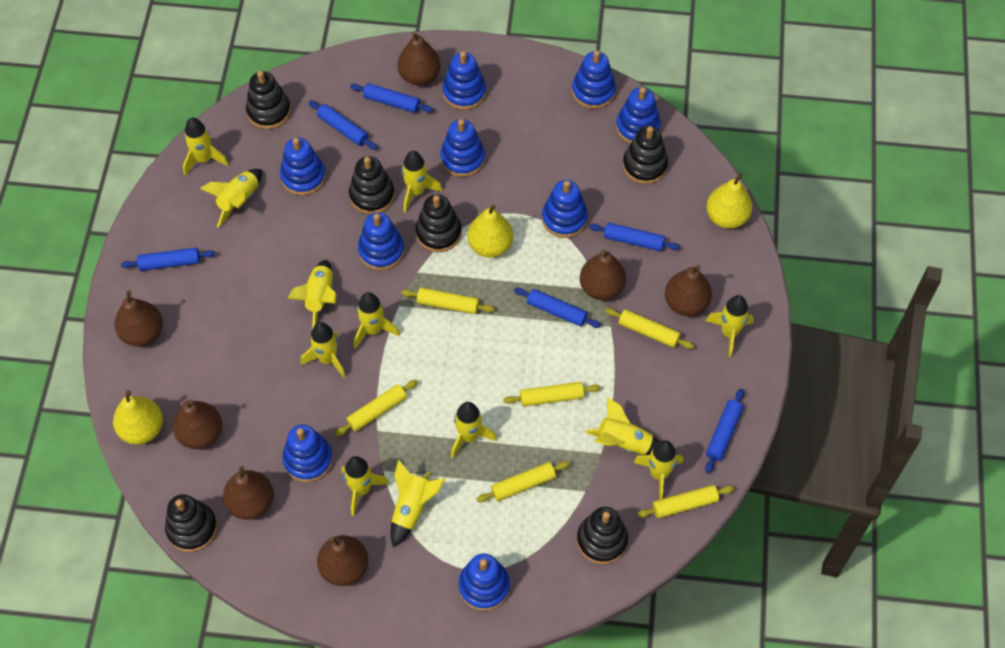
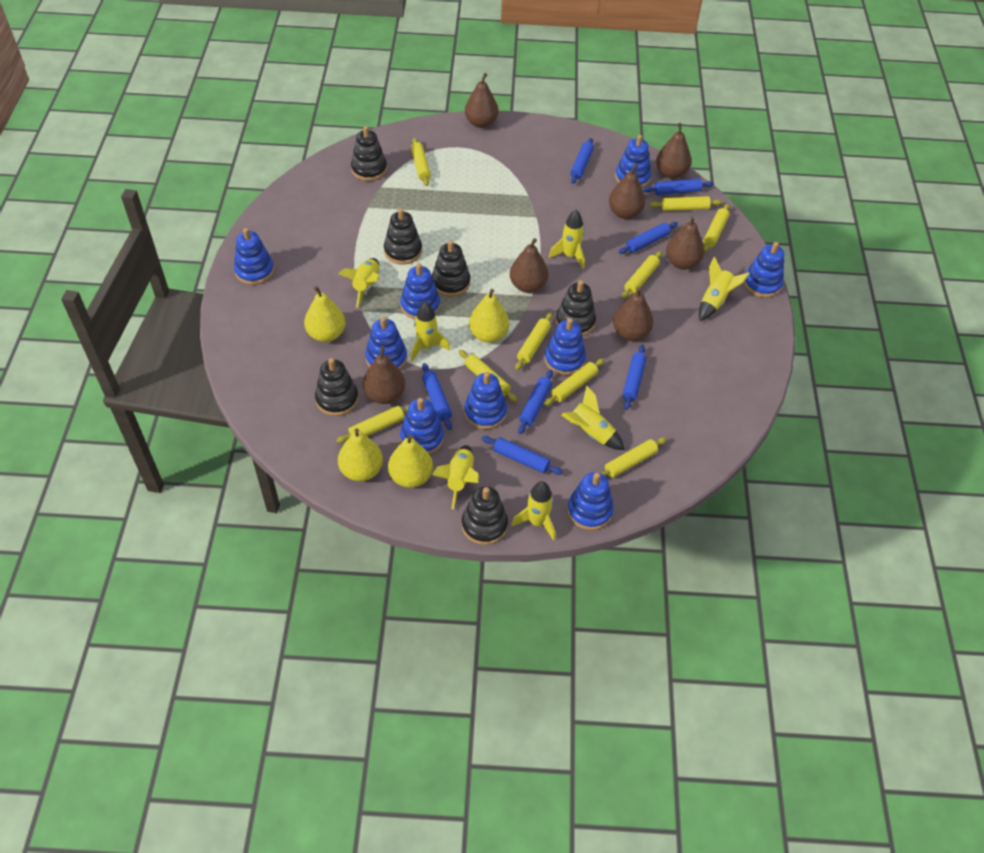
blue rolling pin: [121,248,216,271] [309,101,377,150] [350,83,433,113] [514,288,601,328] [589,223,680,251] [705,388,744,473] = 6 -> [422,363,452,430] [482,436,563,475] [518,370,553,434] [570,138,594,184] [618,222,678,254] [622,345,647,410] [643,179,714,195] = 7
yellow pear: [113,390,163,445] [468,205,513,257] [706,173,752,229] = 3 -> [304,286,346,342] [338,428,383,481] [388,435,433,488] [469,289,509,343] = 4
yellow rocket: [183,117,229,176] [200,169,262,228] [287,260,337,329] [301,322,346,378] [341,456,389,516] [354,292,400,349] [391,460,445,547] [402,151,442,212] [451,402,497,458] [585,397,660,455] [633,440,683,500] [706,295,754,357] = 12 -> [338,258,380,308] [411,302,450,362] [432,445,479,509] [511,481,556,541] [549,210,585,269] [561,385,625,450] [699,257,750,321] = 7
yellow rolling pin: [335,380,418,436] [401,287,495,314] [477,461,570,502] [503,382,601,407] [605,308,694,349] [637,485,734,518] = 6 -> [336,405,409,443] [411,138,431,186] [459,350,517,402] [515,312,553,370] [544,359,605,406] [600,437,667,478] [622,251,662,299] [650,196,722,211] [703,204,730,252] = 9

